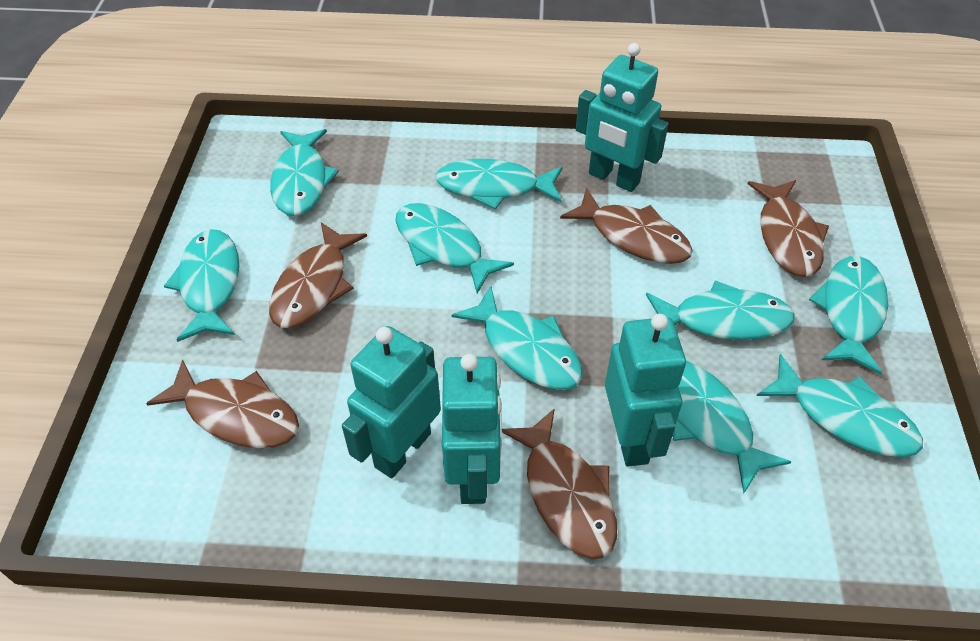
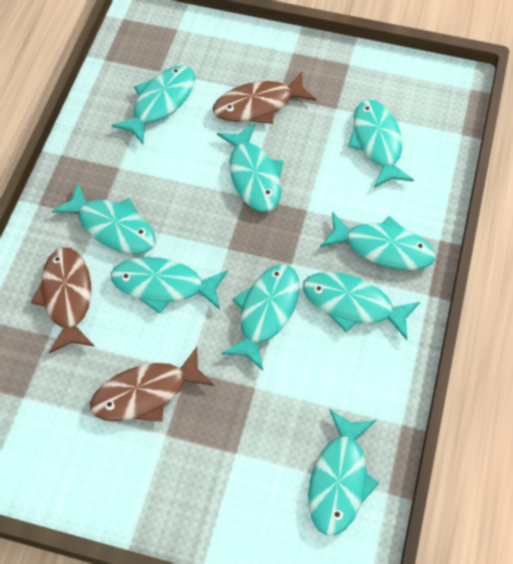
brown fish: [146,359,299,448] [269,222,367,328] [502,408,617,559] [560,188,693,264] [747,180,829,277] = 5 -> [31,247,95,354] [90,347,214,421] [213,71,316,124] = 3
turquoise robot: [342,326,441,479] [442,354,502,504] [576,43,669,192] [605,314,686,467] = 4 -> none = 0

